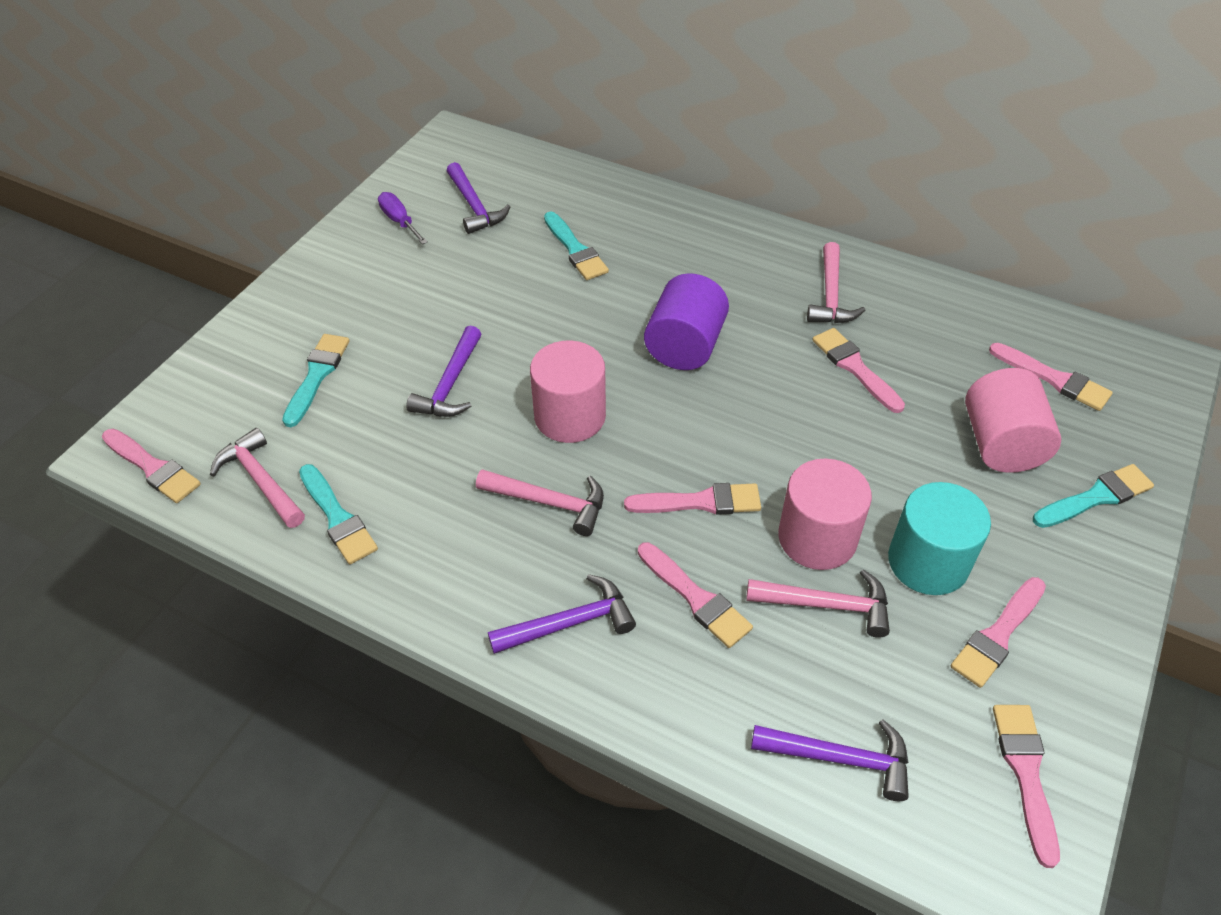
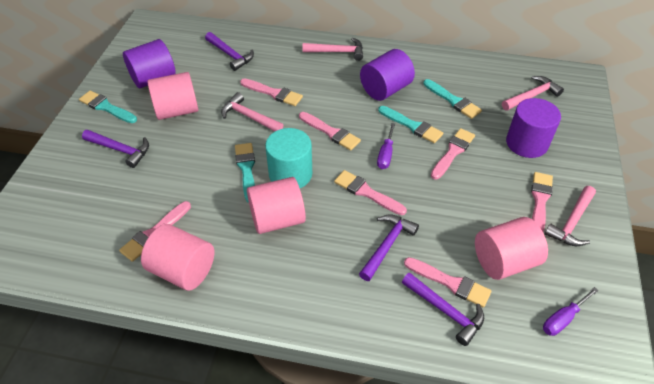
pink cylinder: [530,340,606,443] [778,458,872,570] [965,368,1061,473] = 3 -> [141,224,214,291] [147,72,198,120] [247,177,306,234] [475,217,548,280] = 4
purple cylinder: [644,273,729,370] = 1 -> [123,39,176,88] [360,49,415,101] [506,98,561,158] = 3
purple screwdriver: [378,192,428,244] = 1 -> [377,123,395,169] [543,287,599,336] = 2

